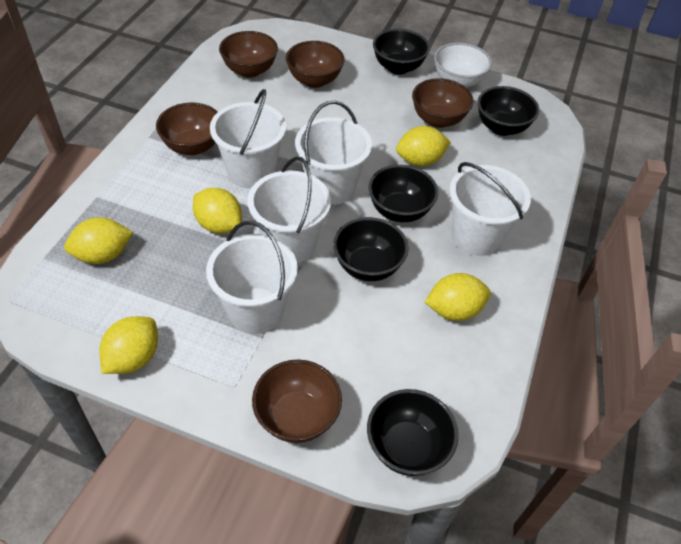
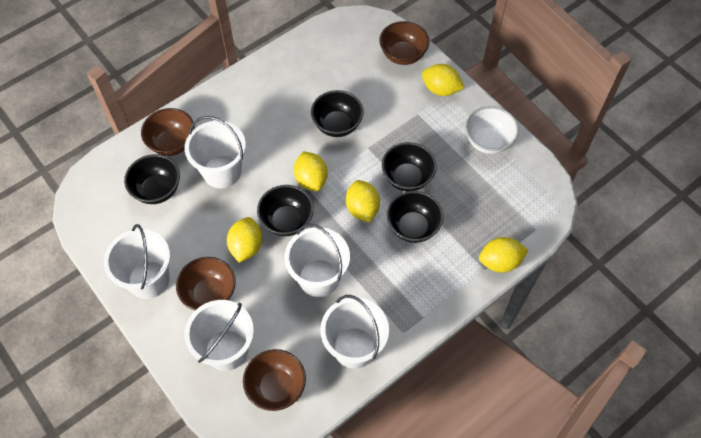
brown bowl: [156,103,217,155] [219,31,278,78] [252,360,342,443] [286,41,345,88] [412,78,474,128] = 5 -> [141,108,195,156] [176,257,236,310] [243,349,306,411] [379,21,430,65] = 4

